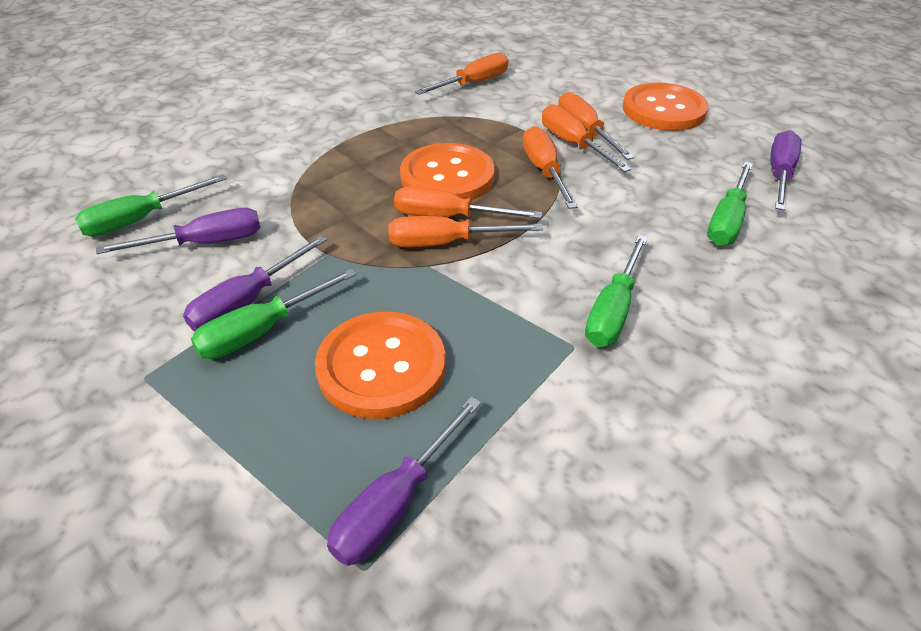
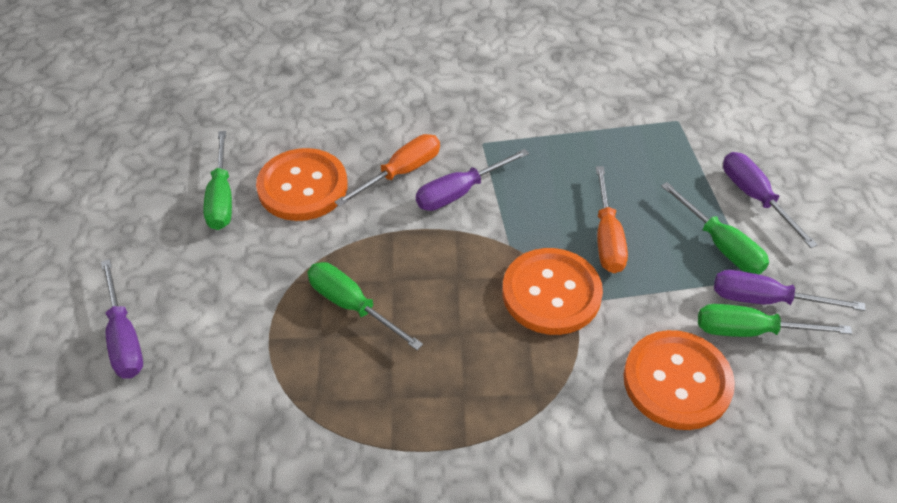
orange screwdriver: [388,216,543,247] [394,186,542,219] [415,53,508,95] [523,126,577,209] [542,104,631,172] [558,92,634,160] = 6 -> [334,134,440,207] [596,166,628,273] = 2

